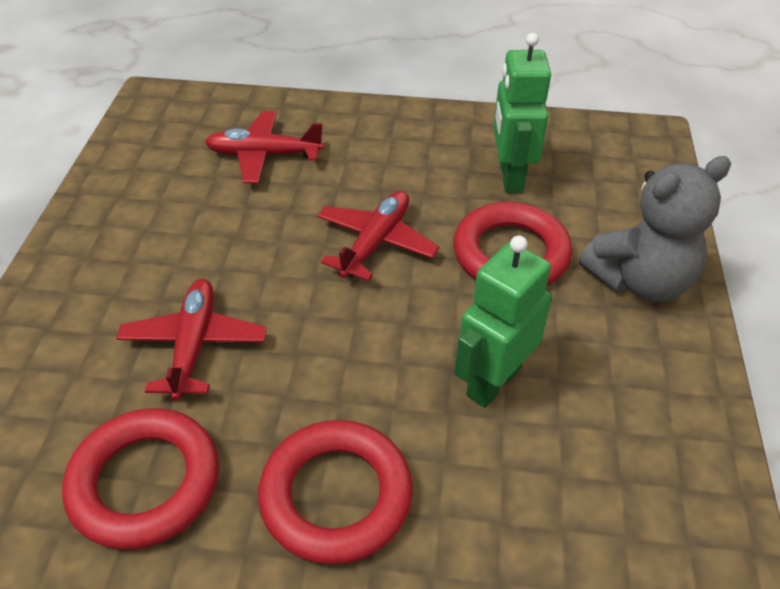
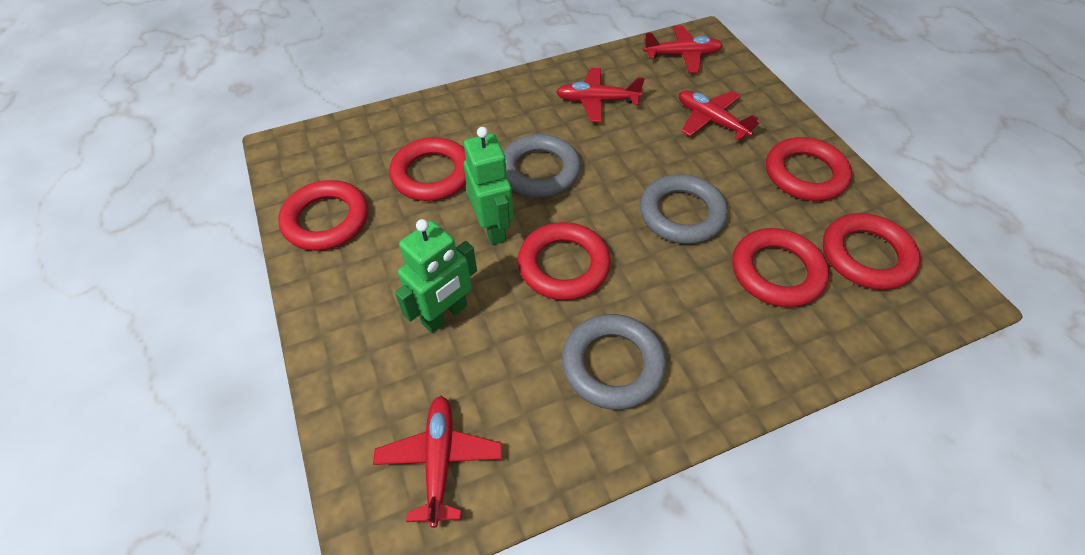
grey ring: none = 0 -> [503,134,581,197] [562,314,666,409] [640,174,728,244] = 3
grey teddy bear: [579,156,731,302] = 1 -> none = 0
red plane: [116,279,267,401] [205,111,324,184] [317,191,439,281] = 3 -> [373,396,502,528] [556,68,645,122] [643,25,723,73] [679,90,759,141] = 4
red ring: [62,408,219,550] [258,420,413,565] [453,202,572,286] = 3 -> [278,180,368,251] [389,137,466,201] [518,222,611,300] [732,228,829,307] [766,137,852,201] [823,213,921,290] = 6

